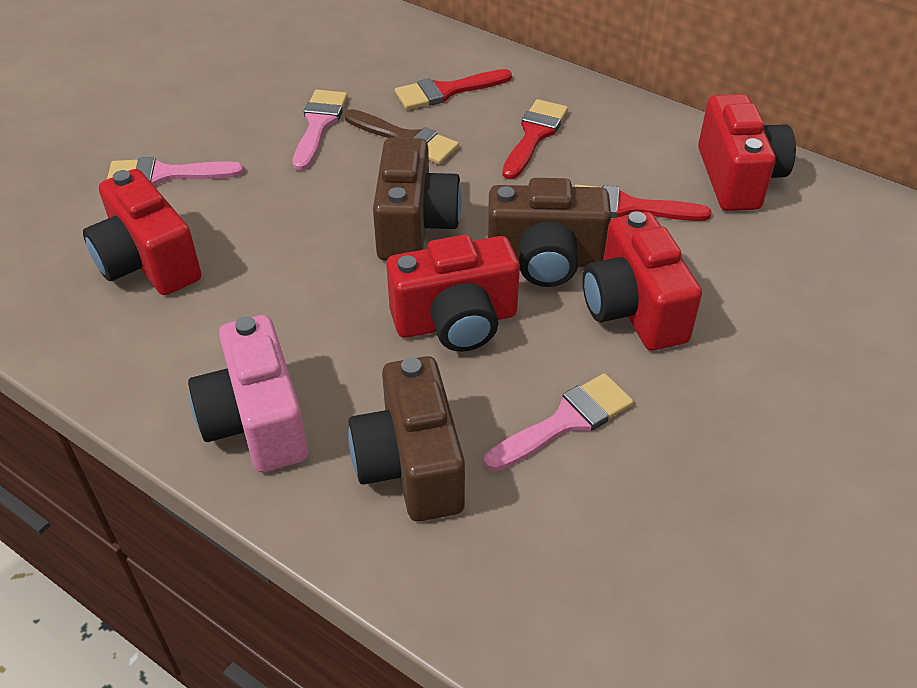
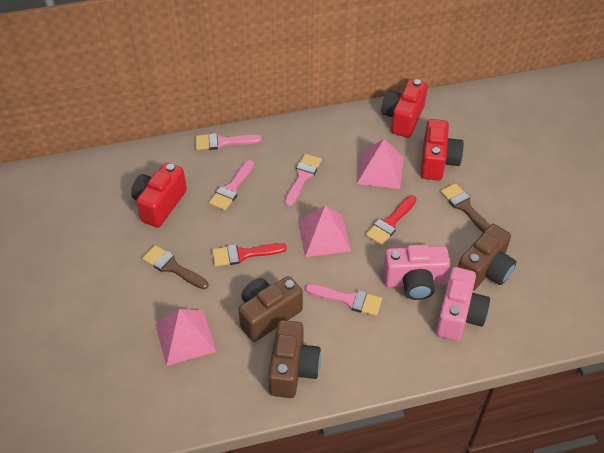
brown brush: [344,109,459,164] = 1 -> [142,245,208,289] [440,183,490,233] = 2
pink brush: [107,157,244,186] [293,90,348,171] [484,373,634,471] = 3 -> [195,133,262,150] [209,160,254,211] [285,154,322,206] [305,284,382,316] = 4
pink camera: [188,315,308,472] = 1 -> [383,245,450,300] [436,267,490,341] = 2
pink pyramid: none = 0 -> [155,309,216,366] [298,205,351,257] [357,139,404,189] = 3
red brush: [395,69,512,110] [502,99,568,179] [574,185,711,221] = 3 -> [212,243,287,267] [366,196,417,245] = 2
red camera: [83,169,201,295] [386,235,520,352] [582,211,702,351] [698,94,796,211] = 4 -> [131,163,187,228] [381,79,428,138] [421,119,464,181] = 3

